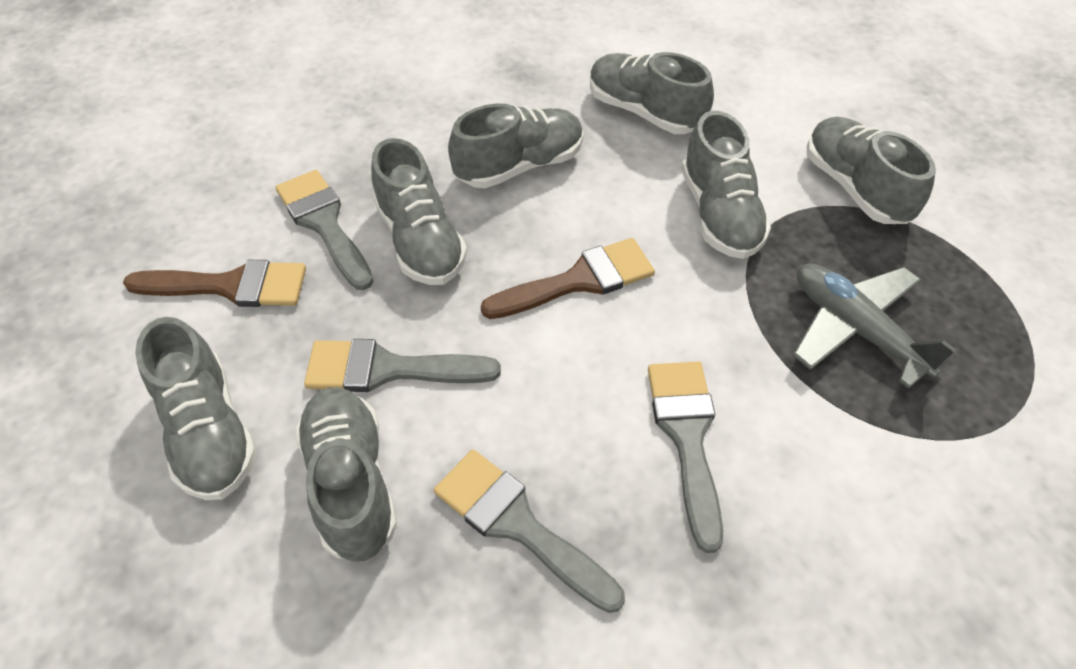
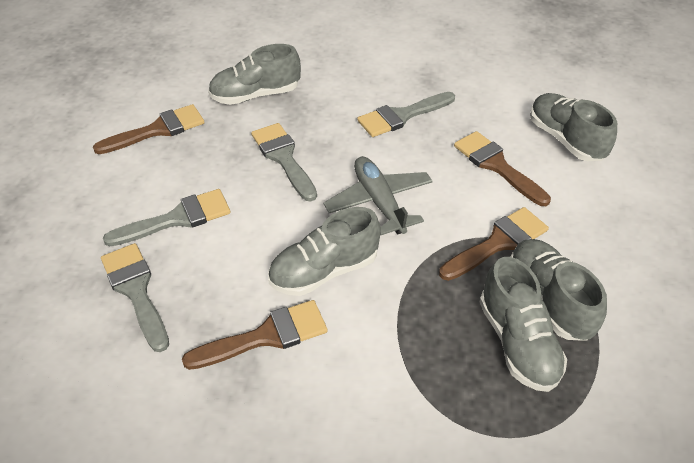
brown brush: [123,260,306,307] [481,238,655,319] = 2 -> [93,104,205,154] [182,300,328,370] [439,207,549,281] [454,131,551,206] = 4
grey shoe: [135,317,257,500] [295,387,397,562] [371,138,467,285] [448,103,584,188] [590,52,714,134] [681,111,771,259] [807,117,936,224] = 7 -> [208,44,301,105] [268,207,381,296] [480,257,567,392] [511,239,607,341] [530,93,617,161] = 5

